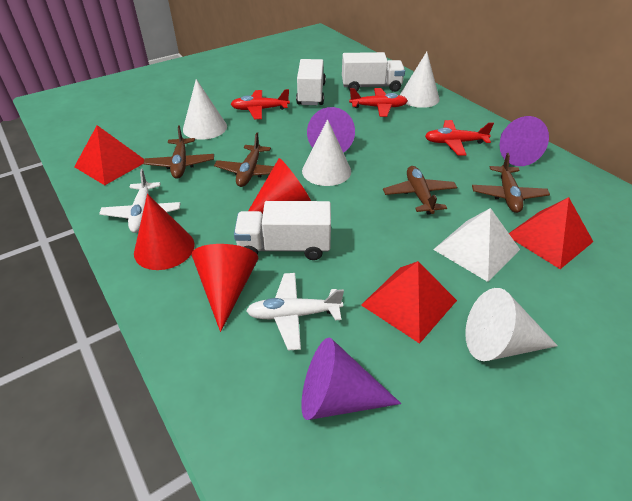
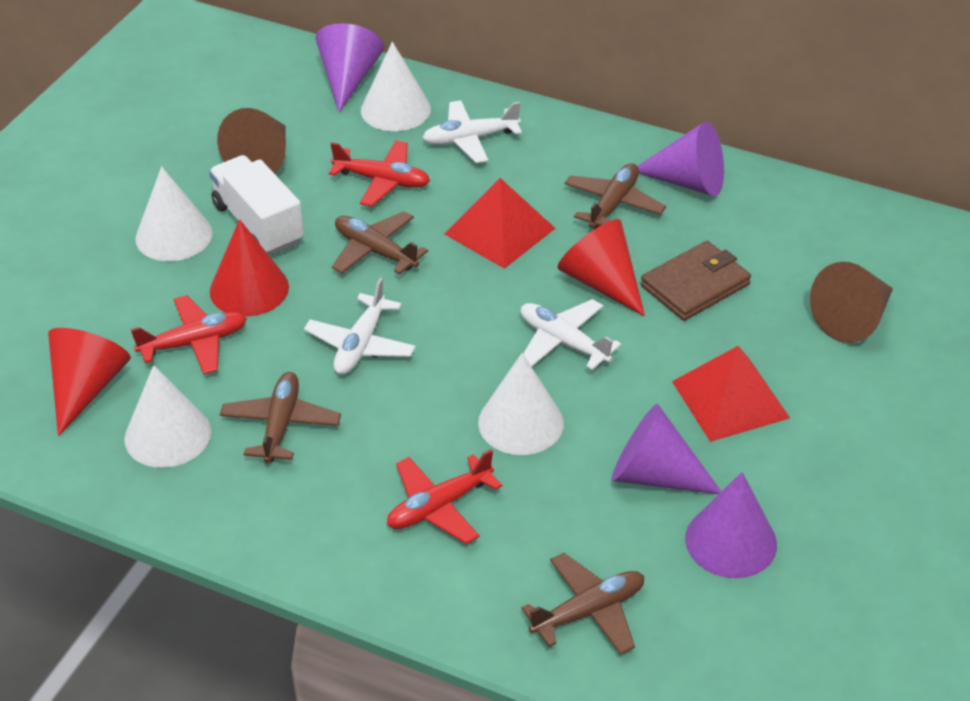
brown cone: none = 0 -> [217,108,286,174] [810,262,893,343] = 2
brown wallet: none = 0 -> [641,241,751,321] = 1
purple cone: [301,338,401,420] [307,107,355,153] [500,116,549,166] = 3 -> [315,23,384,112] [612,404,722,494] [638,122,724,197] [685,472,777,578] = 4
red pyramid: [74,125,144,185] [361,261,457,344] [509,197,593,269] = 3 -> [445,178,556,269] [672,346,790,442] = 2
white plane: [99,169,180,233] [246,273,344,351] = 2 -> [304,278,416,374] [423,100,522,163] [521,299,621,370] = 3
white pyramid: [433,208,520,282] = 1 -> none = 0
white truck: [234,201,331,260] [296,59,326,105] [342,52,405,92] = 3 -> [209,155,304,255] = 1

